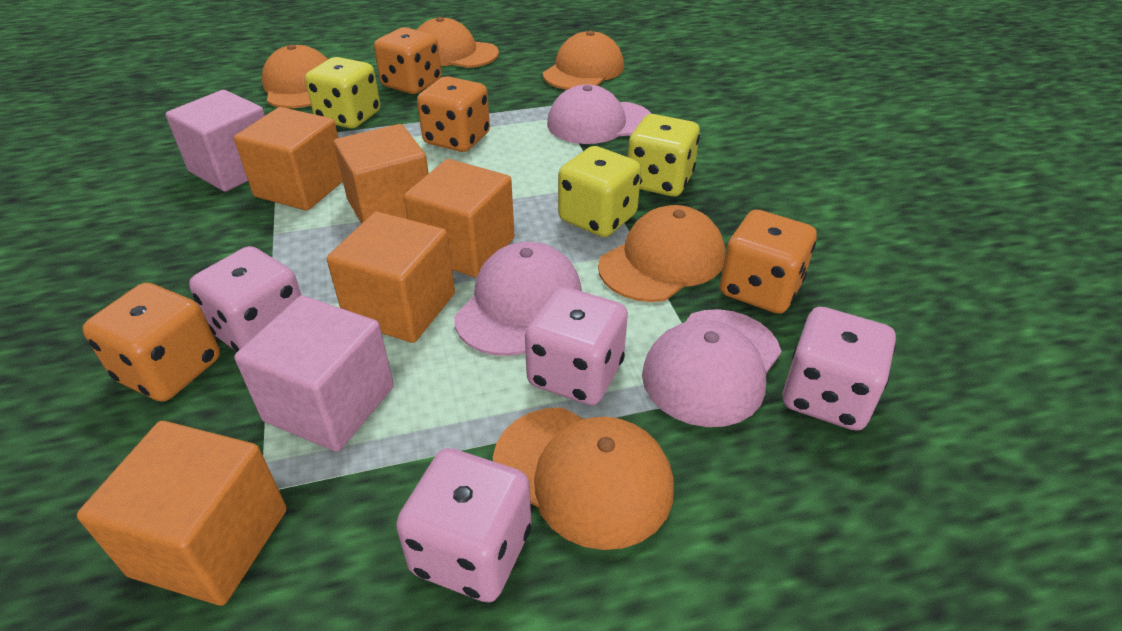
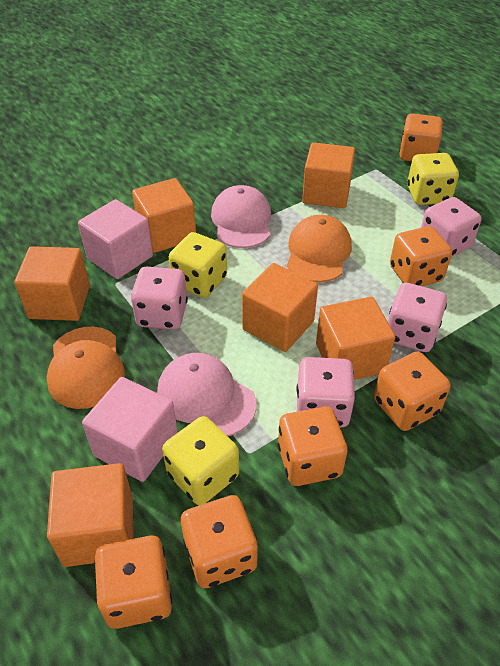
orange cap: [262,45,328,108] [417,17,499,68] [493,407,674,550] [543,31,624,90] [598,205,725,302] = 5 -> [46,327,125,409] [287,215,352,282] = 2
orange cube: [77,421,287,606] [234,107,343,211] [327,211,455,343] [334,124,429,224] [404,159,514,278] = 5 -> [15,246,90,321] [47,463,133,567] [132,178,196,253] [242,263,318,352] [302,142,355,208] [316,297,395,380] = 6
orange dice: [82,283,220,402] [374,27,442,94] [417,76,490,152] [720,210,817,314] = 4 -> [94,536,172,629] [181,495,258,588] [278,406,348,486] [374,352,451,431] [390,226,452,286] [399,113,443,161] = 6
pink cap: [454,242,582,356] [547,84,652,144] [642,309,782,427] = 3 -> [157,353,256,436] [211,185,271,248] = 2

